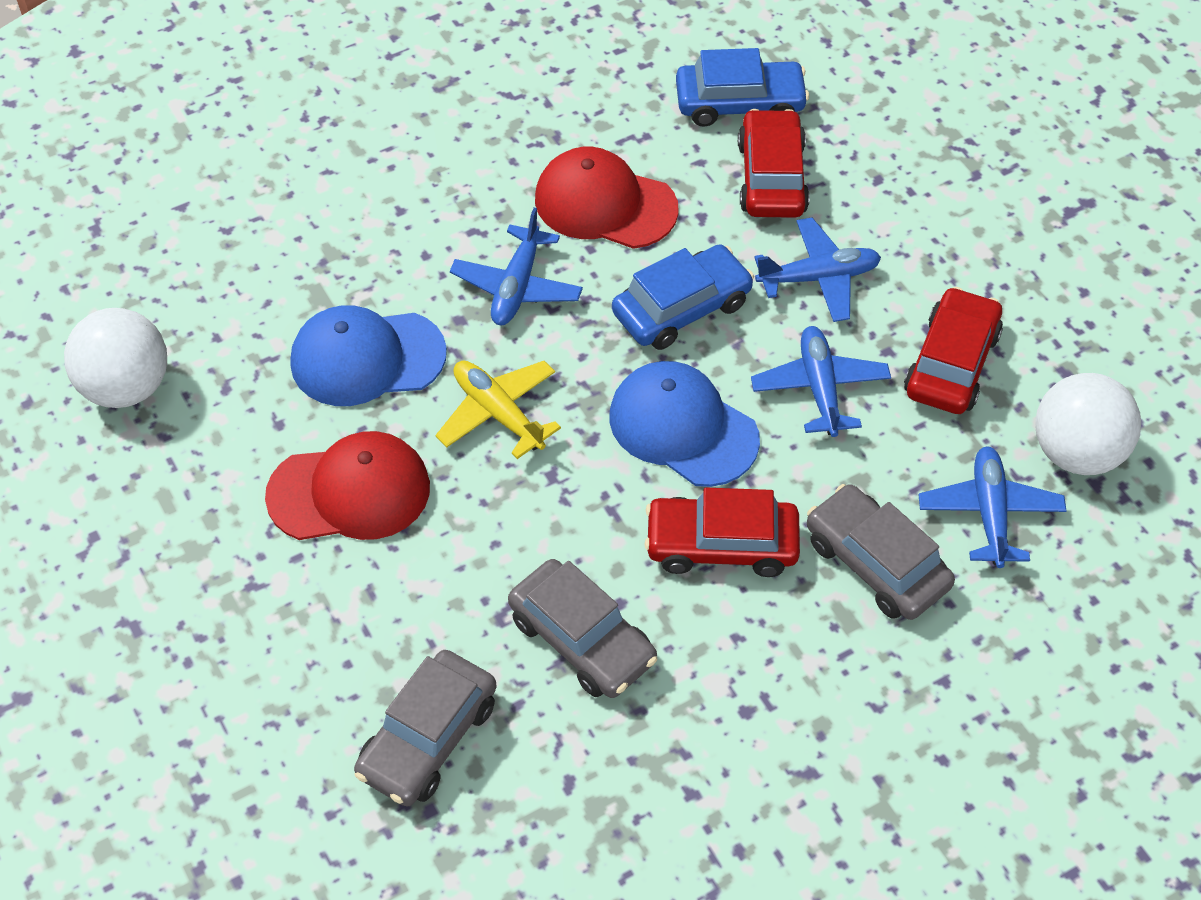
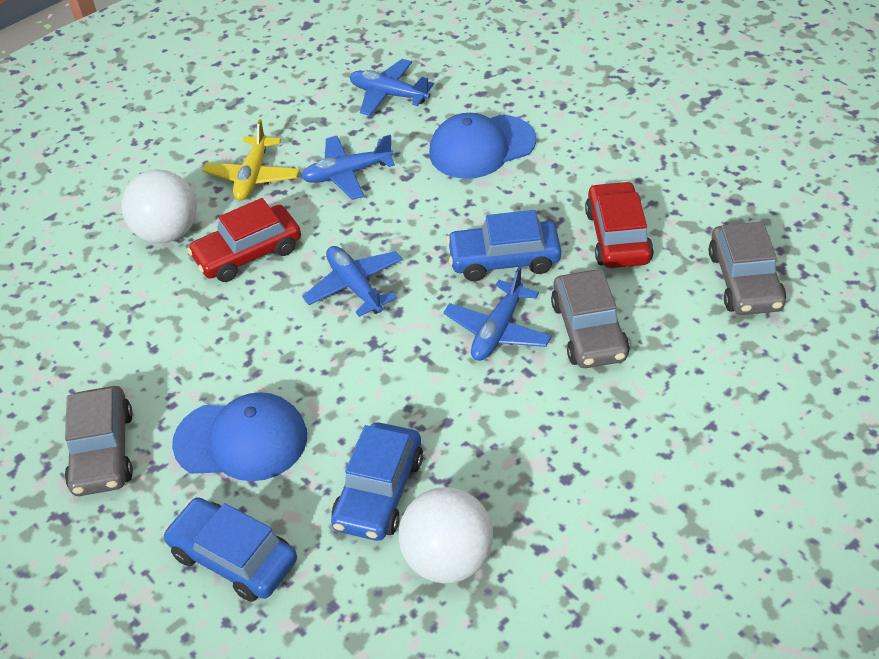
blue car: [612,244,754,350] [676,48,809,127] = 2 -> [163,497,297,602] [331,422,423,541] [446,210,561,281] = 3
red cap: [265,431,430,540] [535,147,679,249] = 2 -> none = 0
red car: [644,488,800,577] [738,109,810,218] [904,287,1003,414] = 3 -> [187,198,301,282] [585,181,654,268] = 2

